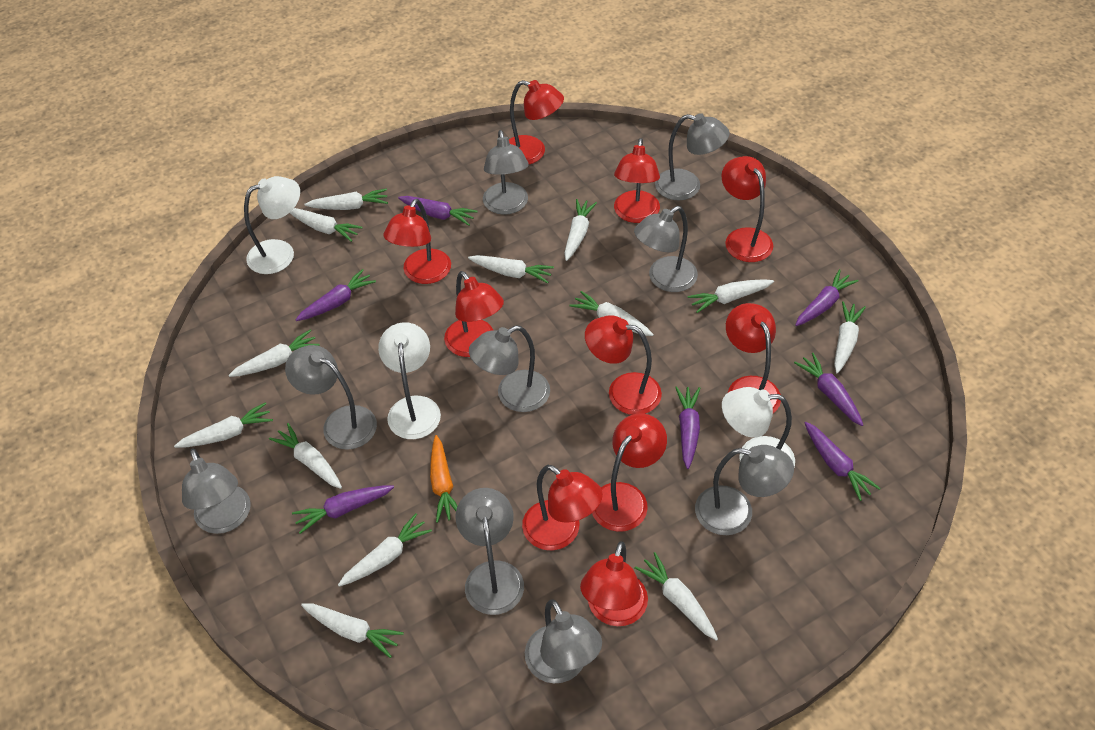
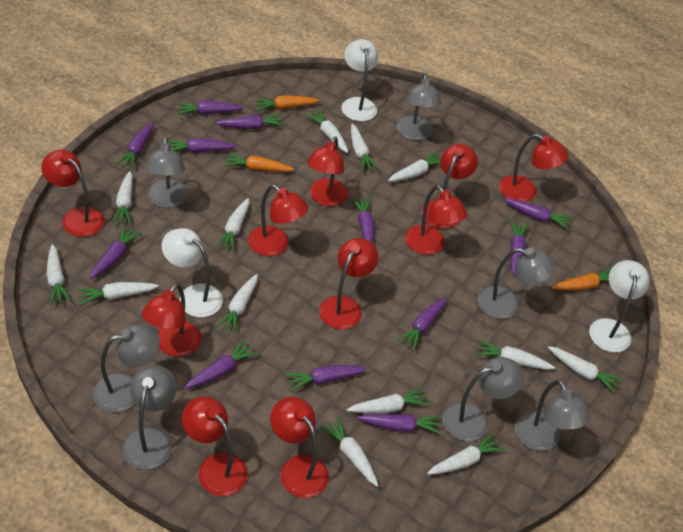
grey lamp: [182,448,251,534] [285,345,377,450] [456,488,524,615] [469,325,550,412] [483,130,529,215] [525,600,602,683] [634,206,698,292] [655,113,730,201] [695,445,794,535] = 9 -> [93,325,160,412] [122,365,177,470] [145,137,188,208] [396,73,441,141] [443,357,524,442] [478,248,555,319] [515,380,591,451] = 7
orange carrot: [430,435,458,523] = 1 -> [224,154,294,172] [254,95,320,111] [551,268,612,291] = 3
purple carrot: [292,485,394,534] [295,269,376,321] [398,196,477,226] [675,386,700,469] [794,353,863,426] [795,269,859,326] [804,422,880,501] = 7 -> [90,225,142,279] [116,122,154,169] [168,138,236,153] [176,101,244,115] [185,340,258,389] [216,114,284,129] [285,365,367,391] [352,197,374,243] [357,414,441,434] [397,297,446,351] [504,199,573,229] [510,220,528,275] = 12

